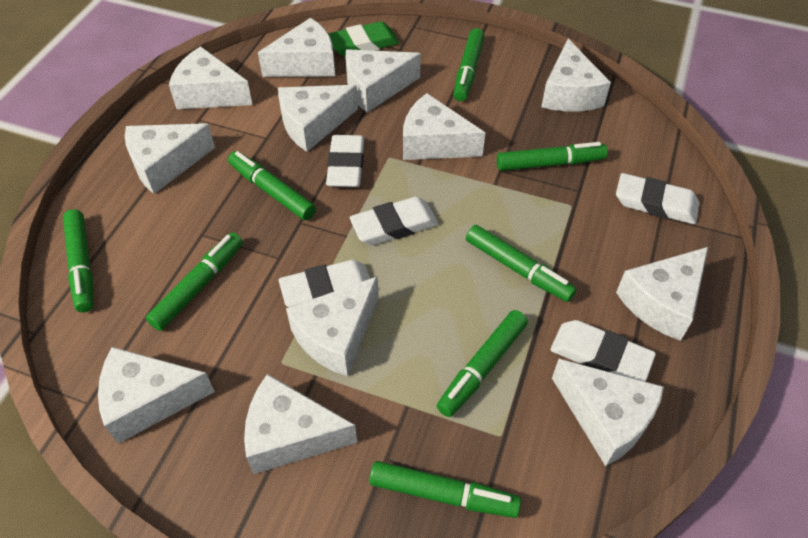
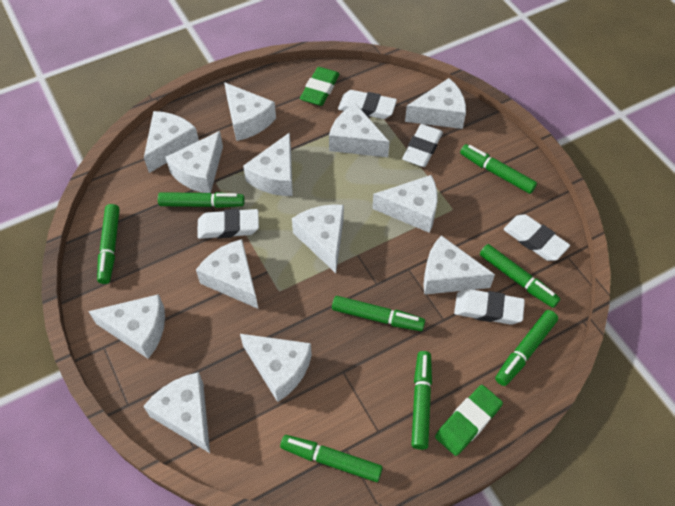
green eraser: [328,21,399,57] = 1 -> [300,67,340,106] [435,385,503,456] = 2
white cheese: [98,347,215,444] [125,123,215,194] [169,46,253,109] [244,374,357,474] [258,18,335,77] [278,85,358,152] [286,276,379,377] [345,49,421,113] [403,93,485,160] [541,39,611,112] [552,359,664,466] [616,247,708,341] = 12 -> [88,294,165,359] [143,372,210,453] [144,111,199,173] [165,131,223,193] [196,239,258,309] [224,82,276,141] [240,334,312,402] [243,132,293,196] [292,204,344,273] [329,103,390,157] [372,175,438,233] [405,78,466,129] [423,235,495,295] = 13

